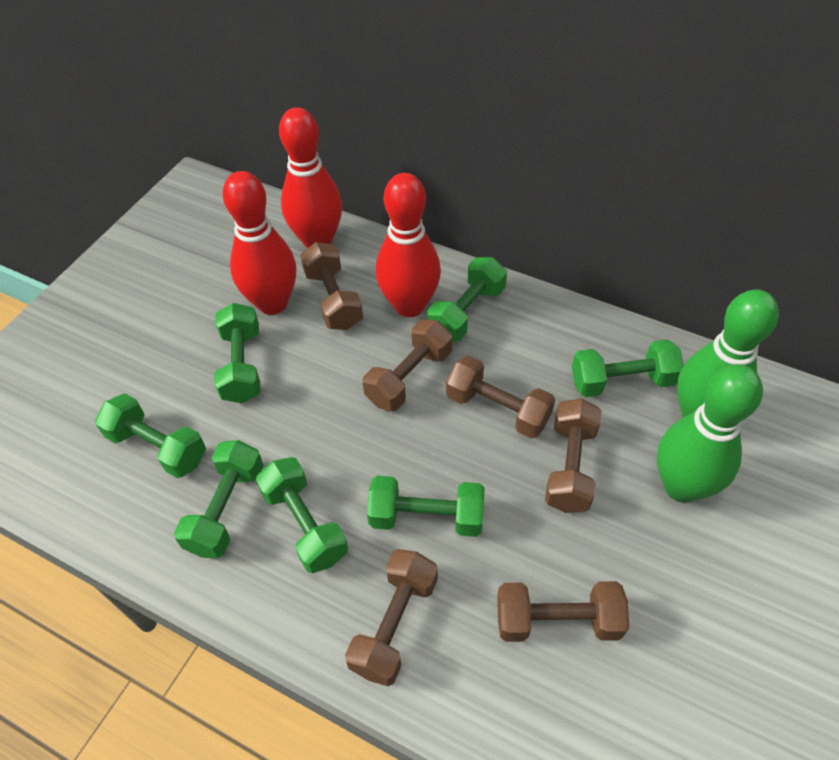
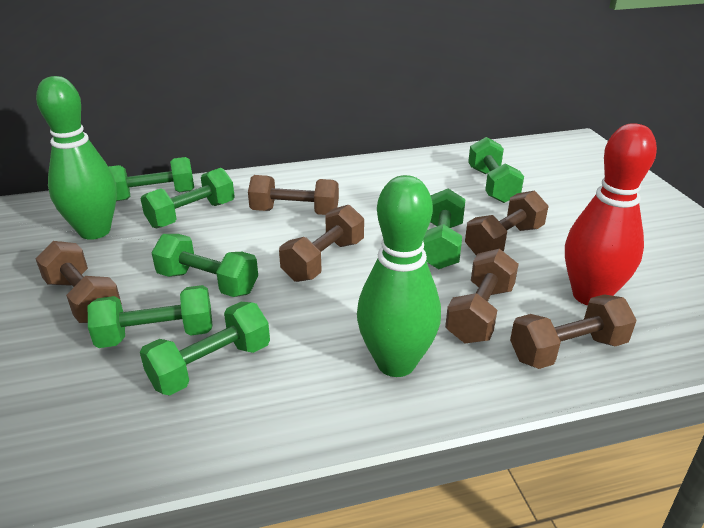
red bowling pin: [223,171,296,315] [279,107,342,248] [376,173,441,317] = 3 -> [565,123,657,305] = 1

